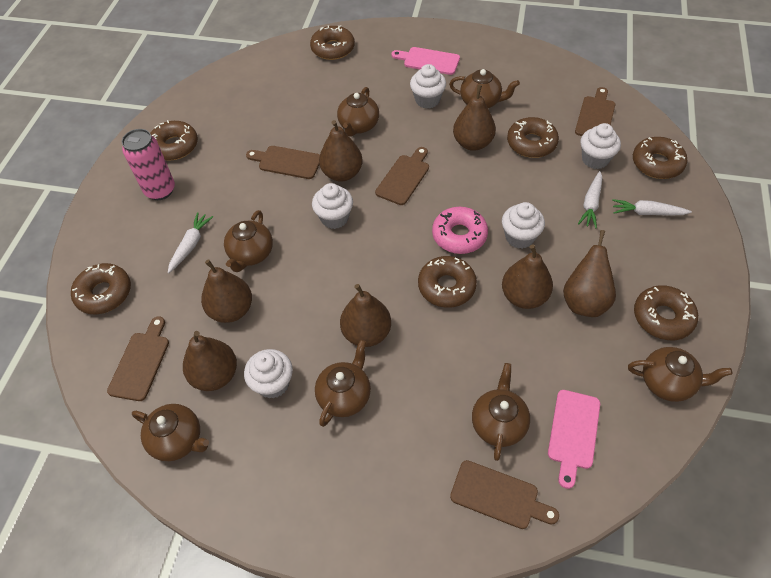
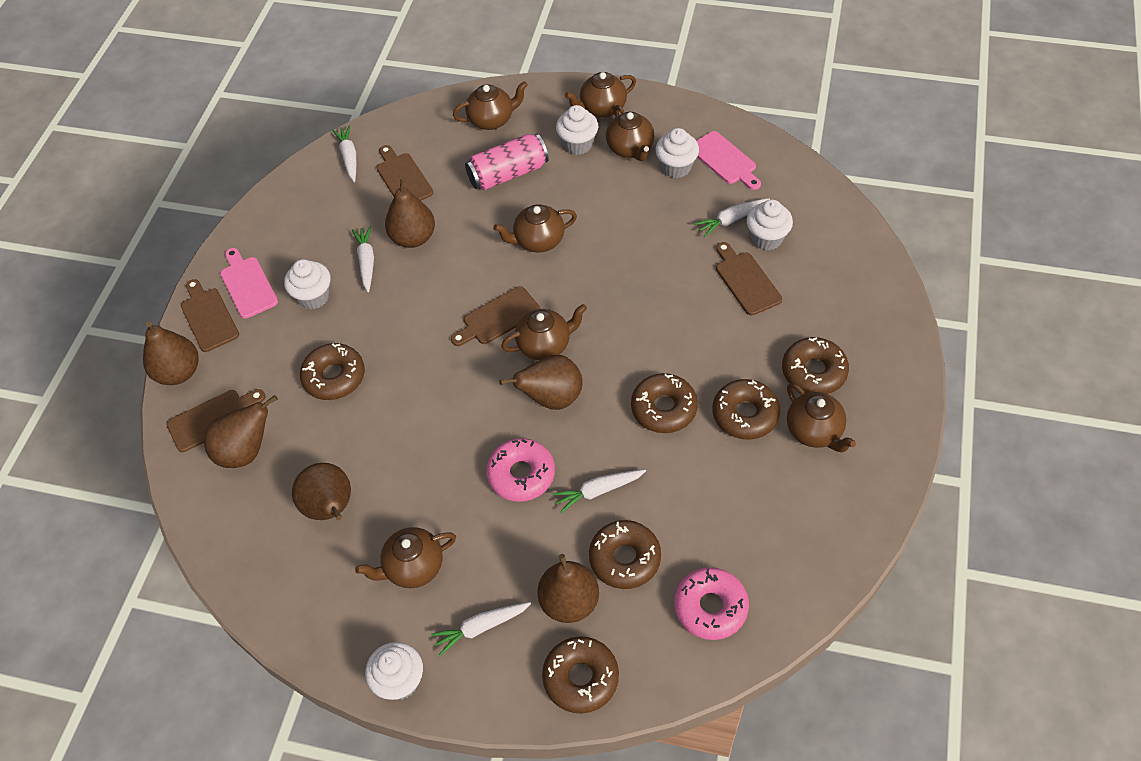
brown donut: [71,263,131,314] [150,120,198,161] [310,25,355,60] [418,256,477,308] [507,117,559,158] [633,137,687,179] [634,285,698,340] = 7 -> [300,343,365,400] [542,636,619,714] [589,520,661,589] [631,373,698,433] [713,379,780,440] [782,337,849,394] = 6
brown pear: [183,331,237,391] [201,259,252,323] [319,120,363,182] [340,284,391,347] [453,85,496,151] [502,244,553,309] [563,230,616,317] = 7 -> [143,321,199,385] [204,395,278,468] [292,463,351,520] [385,178,435,248] [499,355,583,410] [537,554,599,623] = 6
pink donut: [432,207,488,254] = 1 -> [486,438,555,502] [674,567,749,640] = 2
white carrot: [168,212,213,273] [578,171,602,228] [612,199,692,216] = 3 -> [332,125,356,182] [352,226,374,292] [431,602,531,656] [552,470,646,513] [694,198,770,237] = 5

